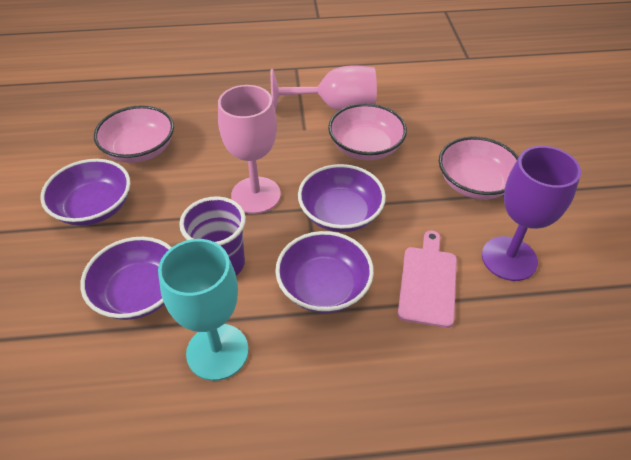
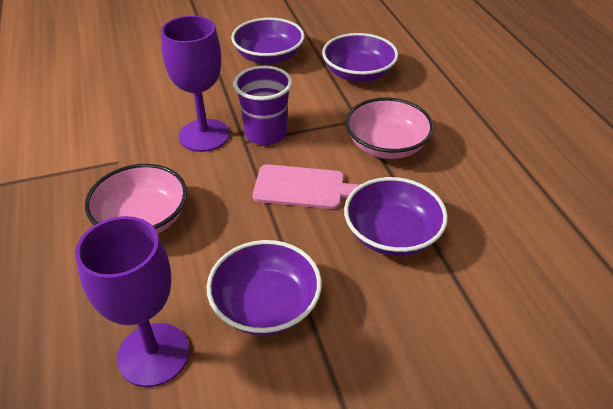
pink bowl: [94,105,174,163] [328,103,407,160] [439,137,519,199] = 3 -> [85,164,187,233] [345,97,434,159] = 2
pink goblet: [218,85,281,214] [271,65,377,112] = 2 -> none = 0
purple goblet: [482,146,581,281] = 1 -> [75,216,190,387] [161,16,230,152] = 2
turquoise goblet: [158,239,249,381] = 1 -> none = 0

